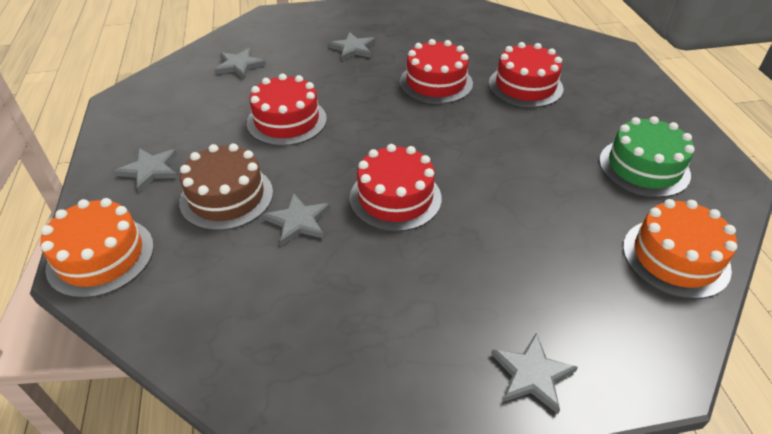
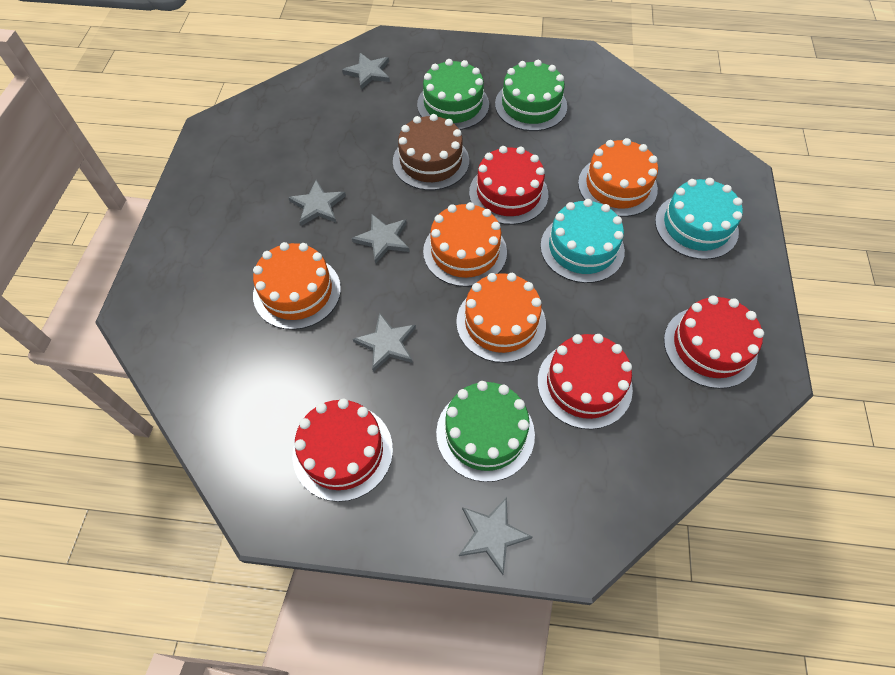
green cake: [599,116,695,198] = 1 -> [417,59,489,130] [436,381,535,482] [495,60,567,131] = 3
orange cake: [40,198,154,298] [623,199,737,299] = 2 -> [253,242,341,330] [423,202,507,287] [456,273,546,363] [578,138,658,217] = 4
turquoise cake: none = 0 -> [540,199,625,283] [655,178,743,260] = 2

